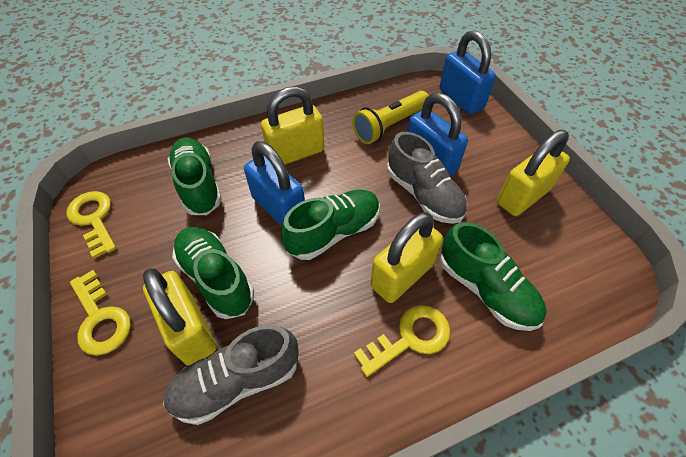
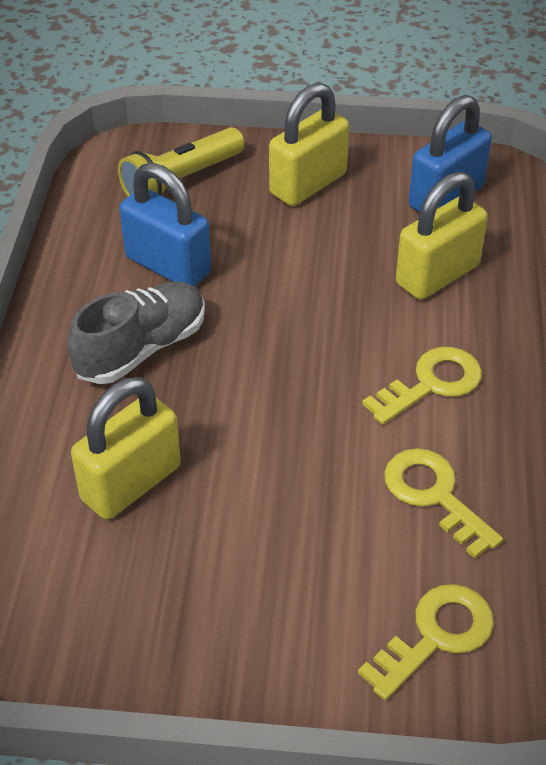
blue padlock: [244,141,305,226] [407,93,468,176] [440,30,496,114] = 3 -> [120,163,211,286] [409,95,492,212] = 2
green shoe: [168,137,222,215] [172,227,254,319] [281,189,380,260] [440,222,547,331] = 4 -> none = 0
grey shoe: [163,325,299,425] [387,132,467,224] = 2 -> [68,281,205,384] = 1
yellow padlock: [143,268,217,366] [261,86,324,165] [371,212,443,303] [497,130,570,216] = 4 -> [71,377,181,520] [269,83,349,206] [396,172,488,300] = 3

